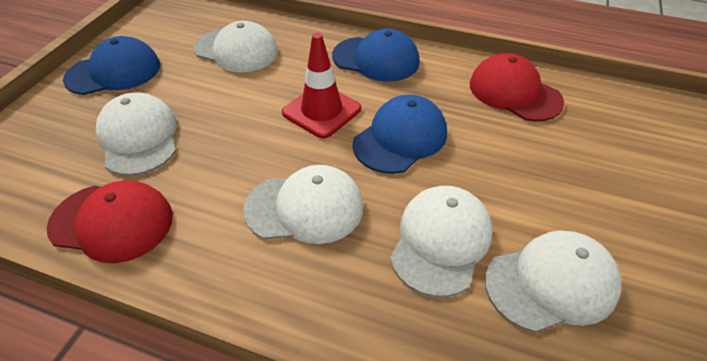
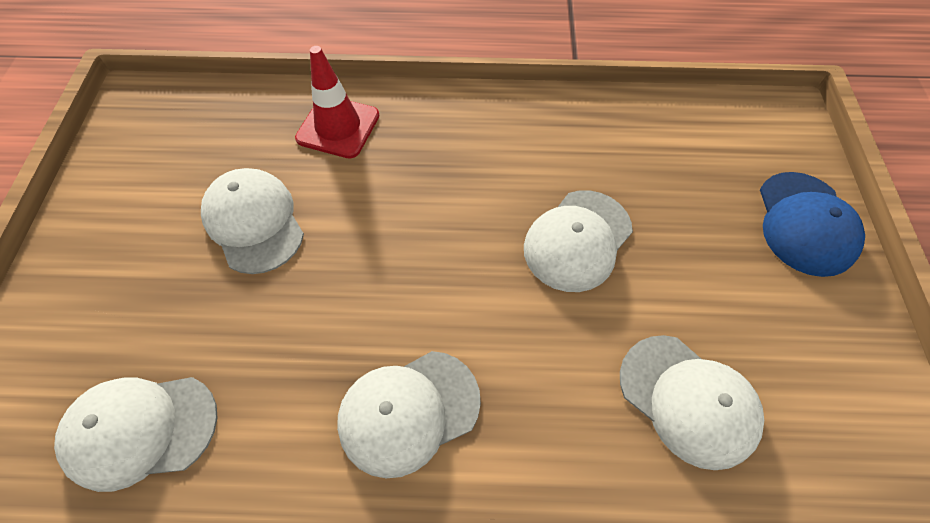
blue cap: [63,36,160,95] [332,28,420,82] [353,95,447,174] = 3 -> [760,172,865,277] = 1
red cap: [46,181,173,263] [470,53,564,122] = 2 -> none = 0

